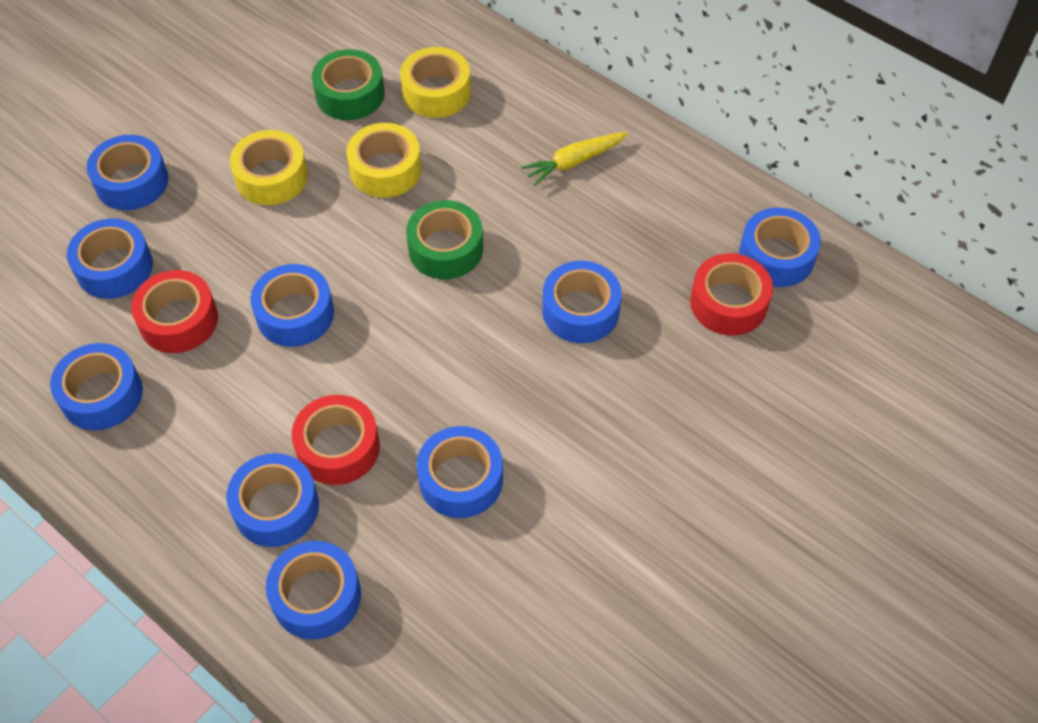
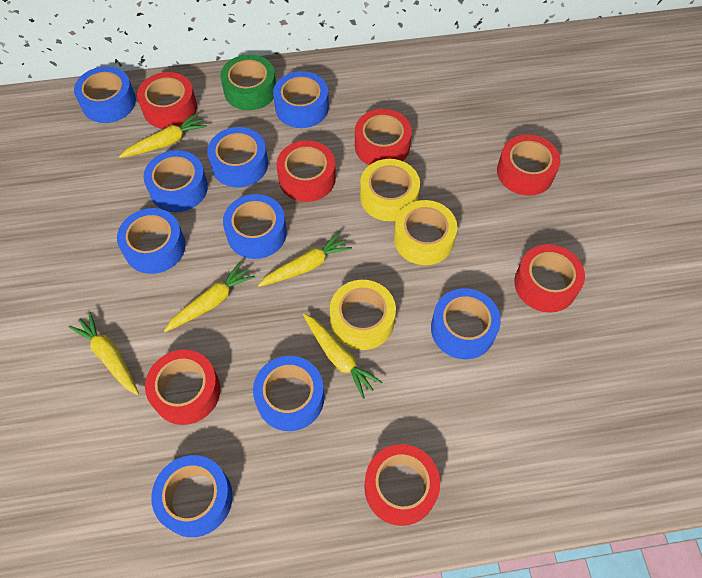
green tape: [312,49,384,120] [406,200,483,279] = 2 -> [220,55,276,110] = 1
red tape: [131,270,218,353] [292,395,380,485] [690,253,773,335] = 3 -> [137,72,197,129] [145,350,220,425] [276,140,336,202] [355,109,412,165] [364,444,440,526] [497,135,560,196] [514,244,585,313] = 7
yellow carrot: [521,132,628,186] = 1 -> [69,312,139,395] [119,113,207,158] [164,262,255,332] [258,232,352,287] [303,314,382,399] = 5

